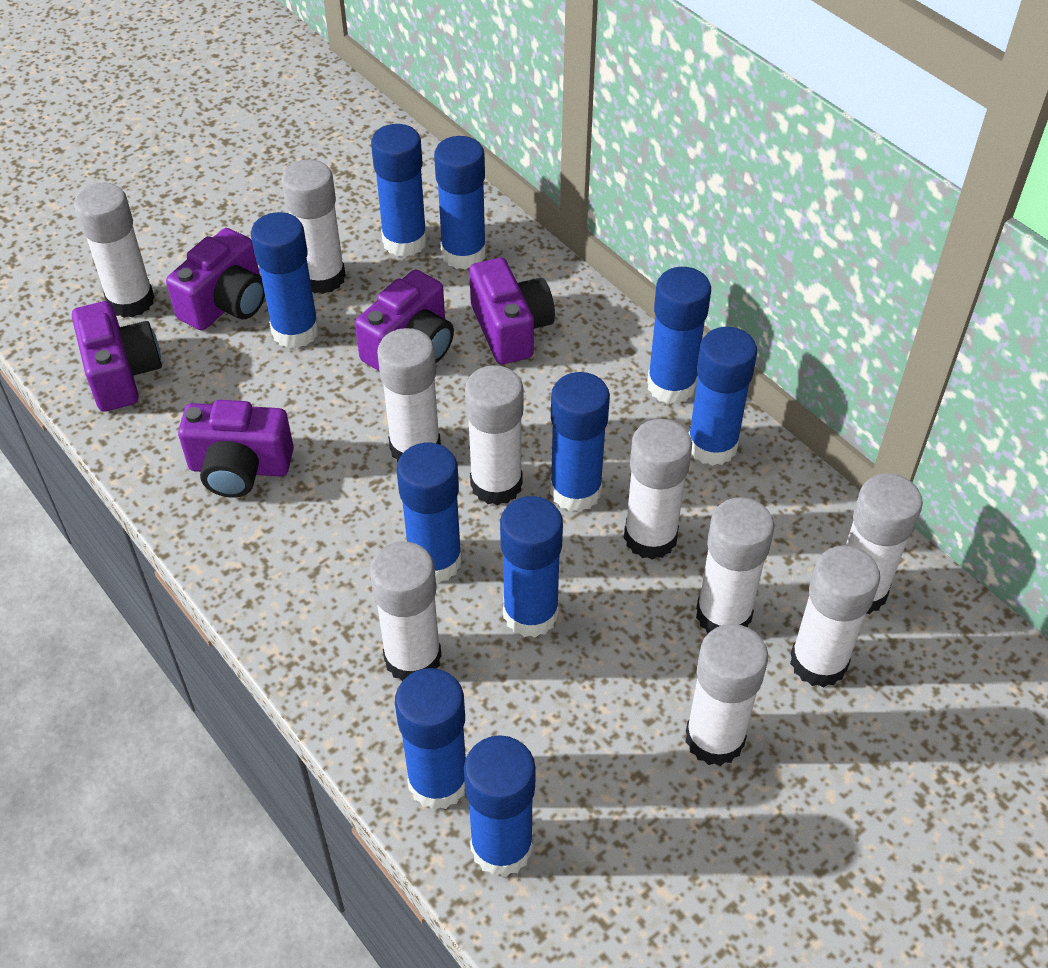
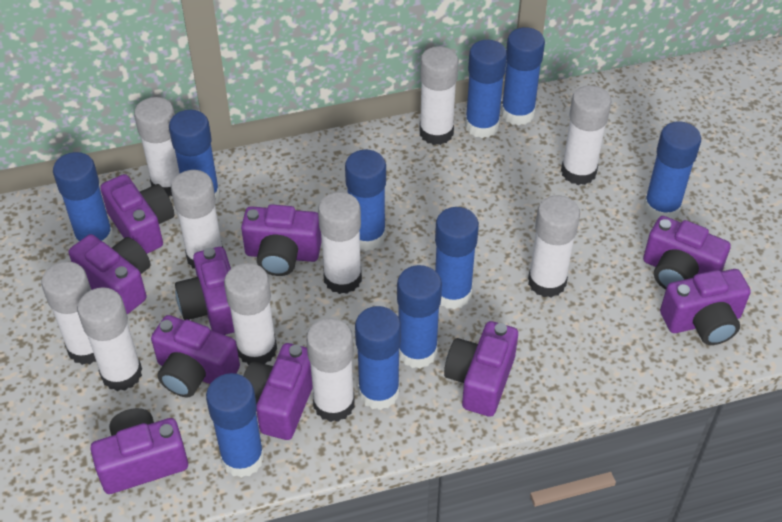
purple camera: [72,301,162,412] [166,228,265,331] [178,400,294,498] [355,270,454,371] [469,258,555,365] = 5 -> [69,234,151,314] [90,408,188,494] [100,174,174,254] [151,315,240,397] [175,247,234,335] [241,204,322,276] [243,343,313,440] [444,321,518,417] [643,216,731,289] [660,269,751,345] = 10

